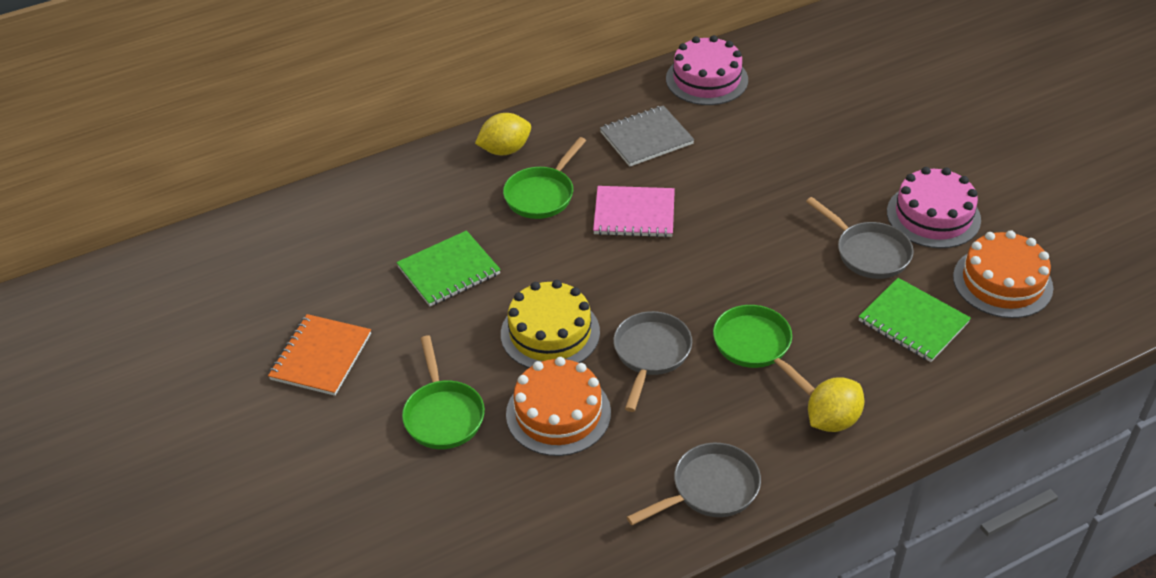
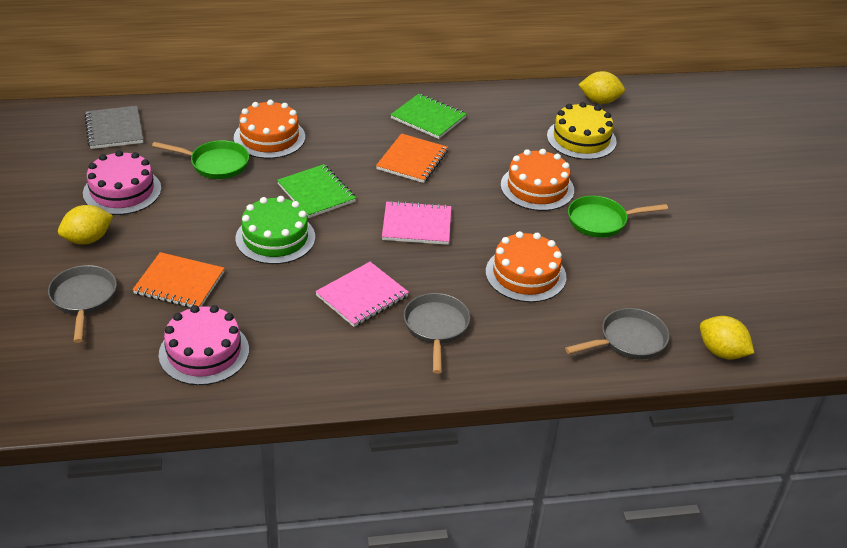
green cake: none = 0 -> [235,196,315,264] = 1
green pan: [402,336,485,449] [503,137,586,219] [713,305,815,395] = 3 -> [152,140,249,179] [568,196,668,238] = 2
orange cake: [506,357,611,456] [953,230,1053,318] = 2 -> [234,100,305,159] [486,231,566,302] [501,149,574,211] = 3
orange notebook: [268,314,371,396] = 1 -> [132,252,225,307] [376,133,448,183] = 2
pink notebook: [593,186,675,238] = 1 -> [315,262,409,327] [382,201,451,245] = 2
yellow lemon: [475,113,531,155] [808,377,864,432] = 2 -> [58,205,113,245] [578,71,625,104] [700,316,754,360] = 3

